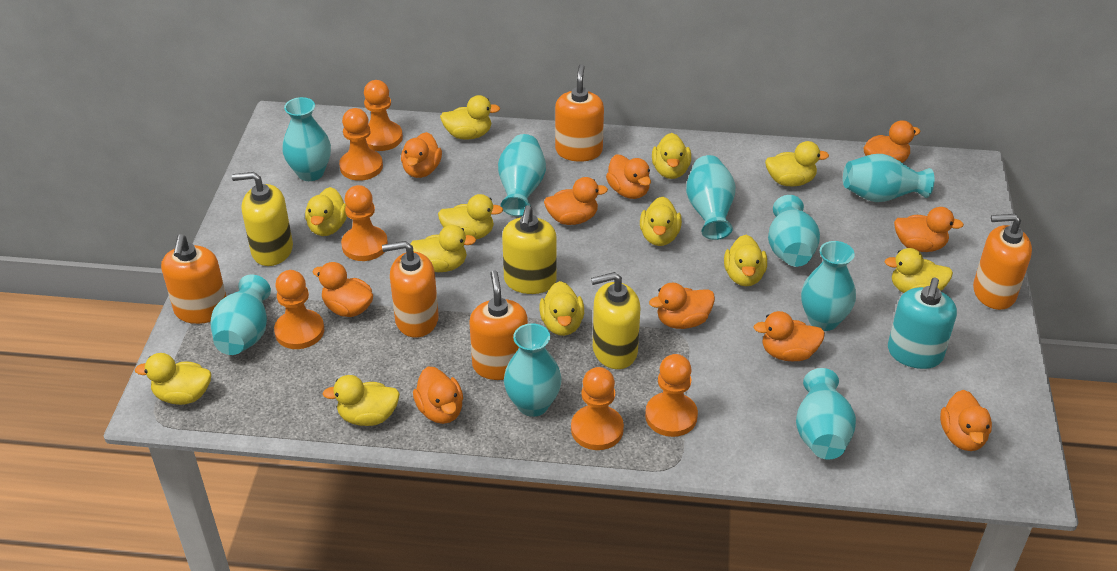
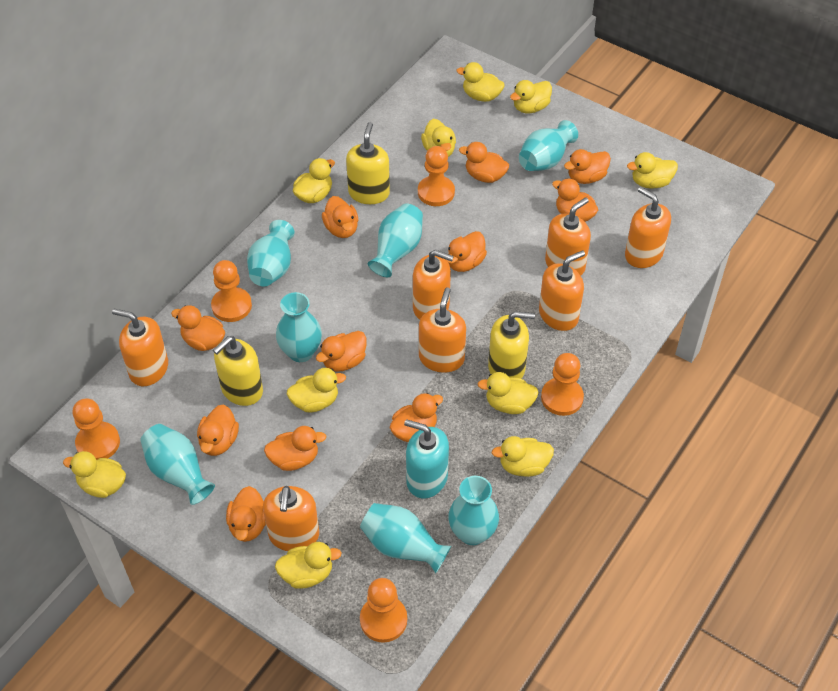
orange duck: [312,262,373,317] [401,132,442,178] [413,367,463,424] [544,177,608,225] [606,155,651,199] [649,282,715,329] [753,311,825,361] [864,120,921,163] [894,207,964,252] [940,390,992,451] = 10 -> [171,305,225,351] [197,405,239,456] [226,486,266,542] [264,426,326,471] [316,331,366,372] [322,196,358,238] [390,393,443,442] [447,231,487,272] [459,142,509,183] [552,178,598,222] [564,149,611,184] = 11
orange pawn: [274,270,324,349] [339,108,383,181] [341,185,388,261] [364,80,403,151] [571,367,624,450] [645,354,698,437] = 6 -> [72,398,120,460] [211,260,252,322] [360,578,407,643] [418,146,455,206] [541,353,584,416] = 5
orange soap dispenser: [161,234,226,324] [382,241,439,338] [469,271,528,380] [555,64,604,162] [973,214,1032,310] = 5 -> [112,309,168,386] [263,486,319,551] [413,250,454,320] [419,288,466,373] [539,250,585,331] [545,197,591,276] [625,187,671,268] = 7
turquoise vase: [210,274,271,355] [282,97,331,181] [498,134,546,216] [504,323,562,417] [686,155,736,240] [768,195,820,267] [796,368,856,460] [801,241,856,331] [843,154,934,202] = 9 -> [140,424,215,505] [247,220,295,286] [276,292,322,362] [360,503,451,574] [368,203,423,277] [448,476,499,545] [519,120,578,171] = 7
yellow duck: [135,353,211,405] [305,187,347,236] [322,375,400,426] [410,225,476,272] [438,194,503,240] [440,95,500,140] [539,281,584,336] [640,197,682,246] [652,133,691,179] [724,235,767,286] [765,141,829,187] [884,248,953,293] = 12 -> [63,451,126,498] [275,542,341,589] [287,368,346,412] [293,158,335,203] [421,119,456,157] [456,62,505,102] [478,372,539,414] [492,436,554,477] [510,80,552,113] [627,152,678,189] = 10

